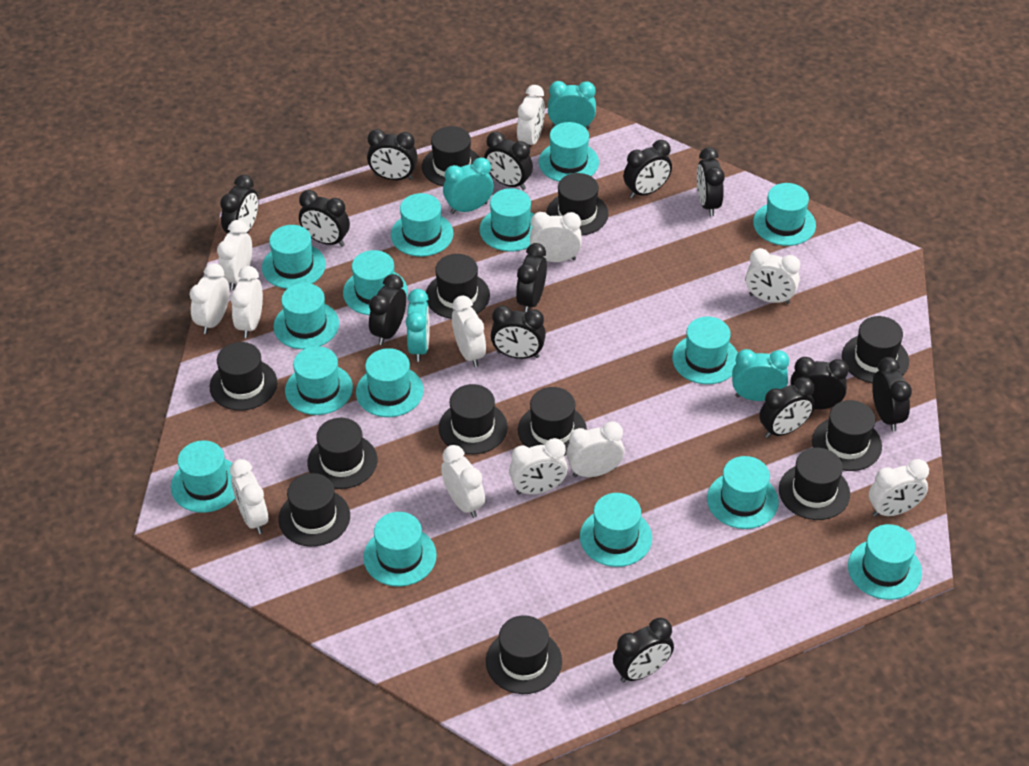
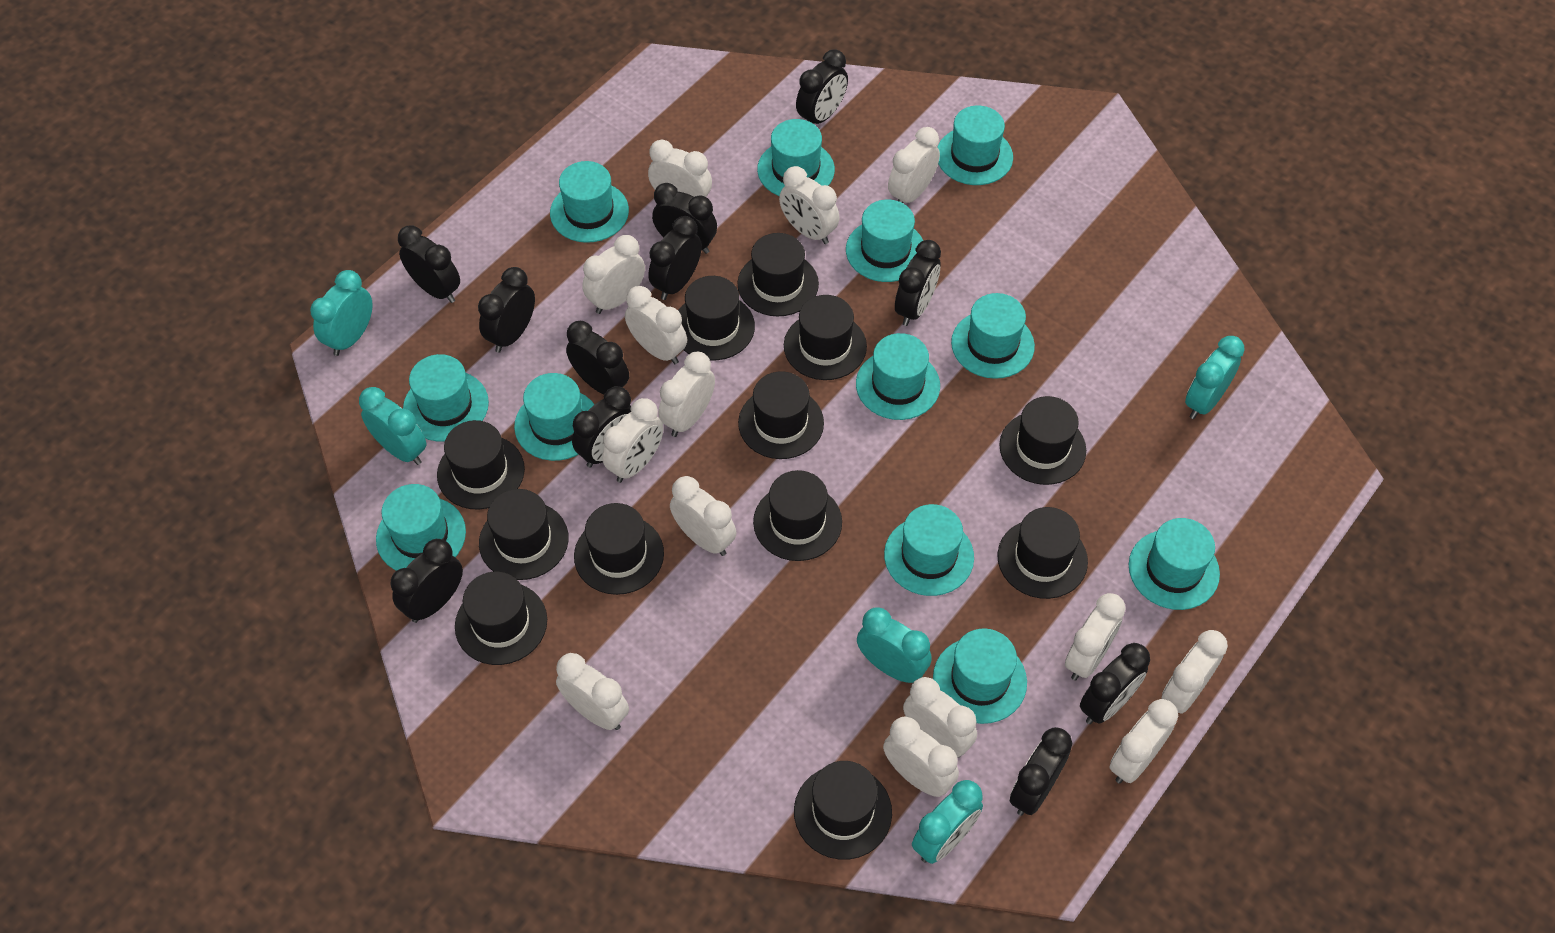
black clock: [220,175,258,234] [299,190,350,247] [367,129,418,180] [369,274,406,345] [484,132,533,190] [491,306,546,359] [516,243,547,312] [613,618,674,683] [623,140,672,199] [697,147,725,216] [759,377,815,438] [791,357,849,409] [872,357,912,431] = 13 -> [391,539,463,623] [398,225,460,303] [478,267,535,353] [566,321,629,394] [572,386,631,468] [648,216,702,300] [652,183,717,254] [796,49,848,124] [895,240,941,326] [1010,727,1072,816] [1080,643,1150,724] = 11
turquoise clock: [406,289,430,362] [443,157,494,214] [548,81,596,129] [732,349,789,401] = 4 -> [310,270,373,356] [359,387,427,465] [857,607,932,683] [912,780,983,864] [1185,336,1245,419] = 5
turquoise hat: [171,440,235,513] [262,225,326,289] [273,283,339,349] [285,346,353,415] [343,250,408,315] [356,348,424,417] [363,512,437,587] [391,193,453,257] [479,188,534,252] [539,122,599,182] [580,493,652,567] [672,317,738,384] [707,456,779,529] [753,183,816,246] [848,524,922,600] = 15 -> [376,484,466,571] [403,354,489,442] [514,373,595,461] [550,161,629,243] [757,119,835,196] [846,200,923,282] [856,333,940,420] [884,504,974,596] [933,628,1027,724] [937,106,1013,185] [951,293,1035,379] [1129,518,1220,610] = 12
white clock: [189,263,230,334] [217,220,252,290] [230,266,263,338] [230,459,268,534] [441,445,485,518] [452,296,486,367] [509,438,568,495] [517,85,545,145] [530,212,582,262] [566,422,625,477] [746,248,800,304] [869,459,929,517] = 12 -> [556,653,629,730] [582,235,645,314] [602,398,663,483] [625,286,687,364] [648,140,712,197] [658,352,715,437] [670,476,737,556] [779,166,840,244] [883,717,959,797] [888,127,940,203] [903,677,977,758] [1065,593,1126,680] [1110,699,1178,784] [1161,630,1228,714] = 14

